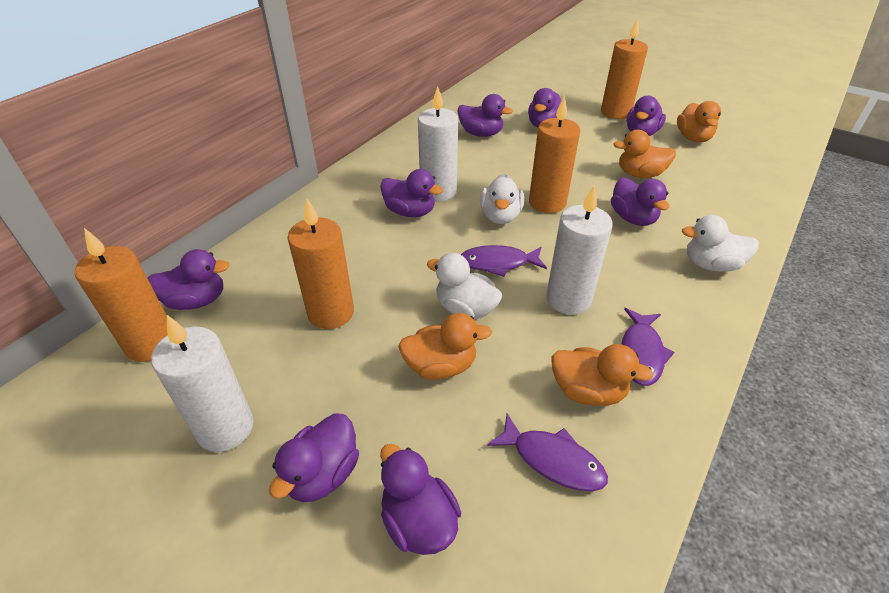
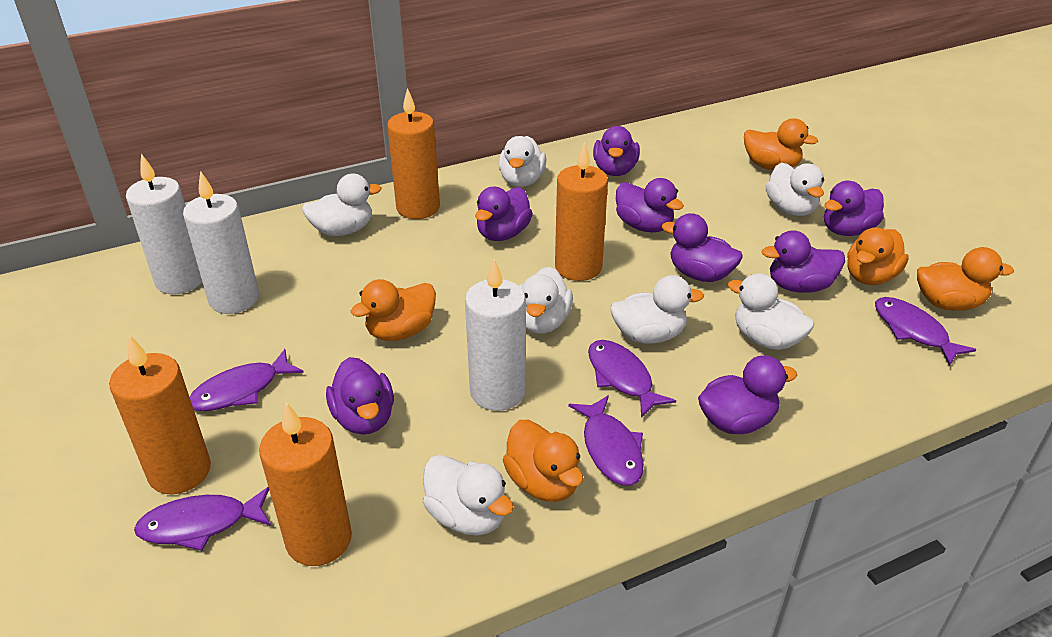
orange duck: [398,313,492,380] [552,344,653,406] [613,130,676,178] [677,101,721,142] = 4 -> [351,279,436,341] [503,420,583,502] [744,118,818,170] [847,227,909,285] [917,247,1014,311] = 5
purple fish: [461,245,547,277] [487,414,608,491] [622,308,674,386] = 3 -> [134,487,271,551] [190,349,304,411] [568,395,644,485] [588,340,676,418] [875,297,977,366] = 5
white duck: [427,253,503,320] [480,174,524,224] [682,215,759,272] = 3 -> [302,174,382,236] [423,455,514,535] [498,136,546,187] [520,267,573,334] [610,275,704,344] [728,273,814,350] [766,163,824,216] = 7

